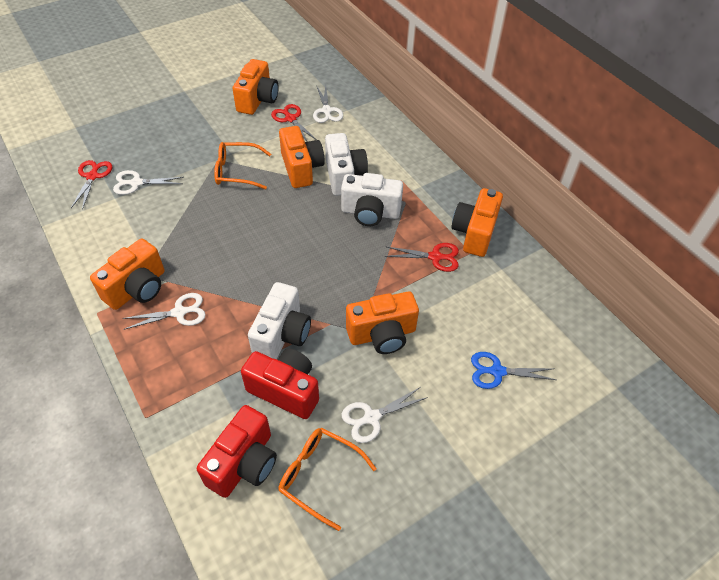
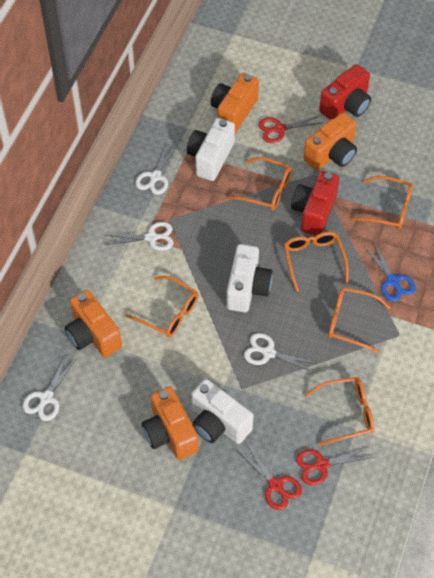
orange camera: [90,238,165,310] [232,59,278,115] [279,126,325,188] [346,292,419,354] [452,188,503,257] = 5 -> [65,290,122,357] [142,386,199,460] [211,73,259,133] [303,113,357,170] = 4
orange glasses: [214,142,271,189] [279,428,377,531] = 2 -> [126,276,199,337] [227,157,292,211] [284,232,349,292] [305,377,374,446] [328,287,391,353] [351,176,413,229] = 6

